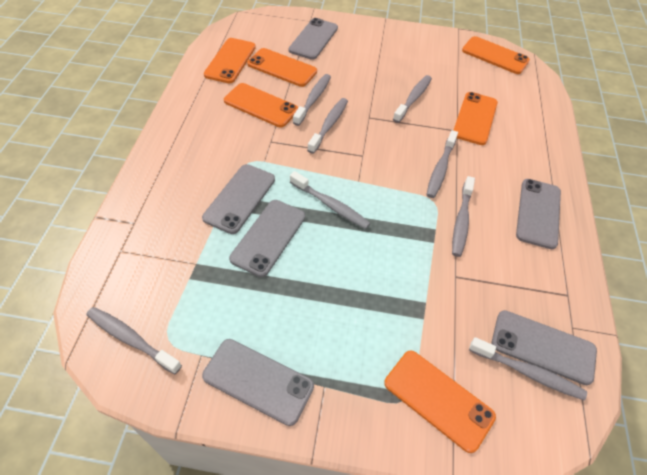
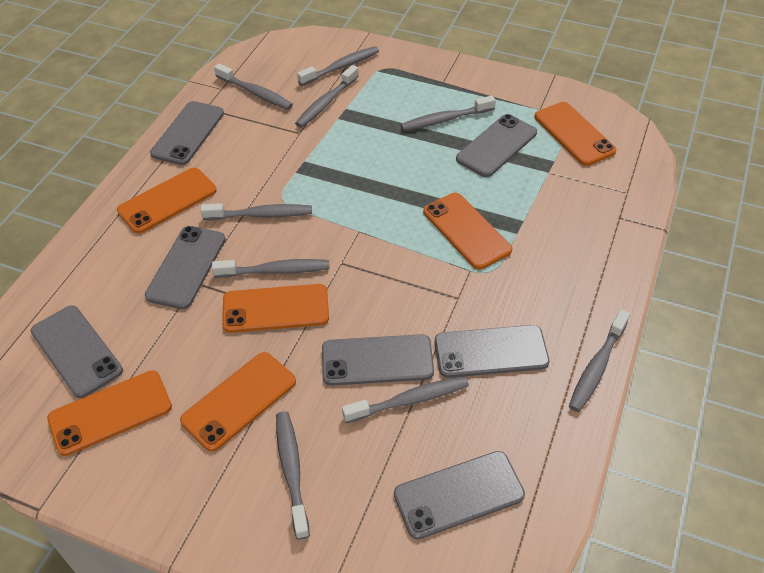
grey phone: [202,164,275,234] [202,339,314,426] [229,200,305,277] [289,18,338,60] [492,310,597,385] [516,179,561,249] = 6 -> [31,305,123,398] [145,226,225,309] [150,101,224,165] [322,334,434,386] [394,451,525,540] [435,325,549,378] [456,114,537,177] = 7
grey toothbrush: [86,307,182,375] [290,171,371,229] [293,74,331,126] [307,98,348,154] [393,75,432,123] [426,130,458,198] [452,176,475,257] [469,337,587,401] = 8 -> [201,203,312,220] [212,259,330,278] [214,63,293,110] [276,411,310,539] [295,65,359,128] [297,46,379,86] [342,376,469,423] [401,96,496,131] [569,309,630,412] = 9

